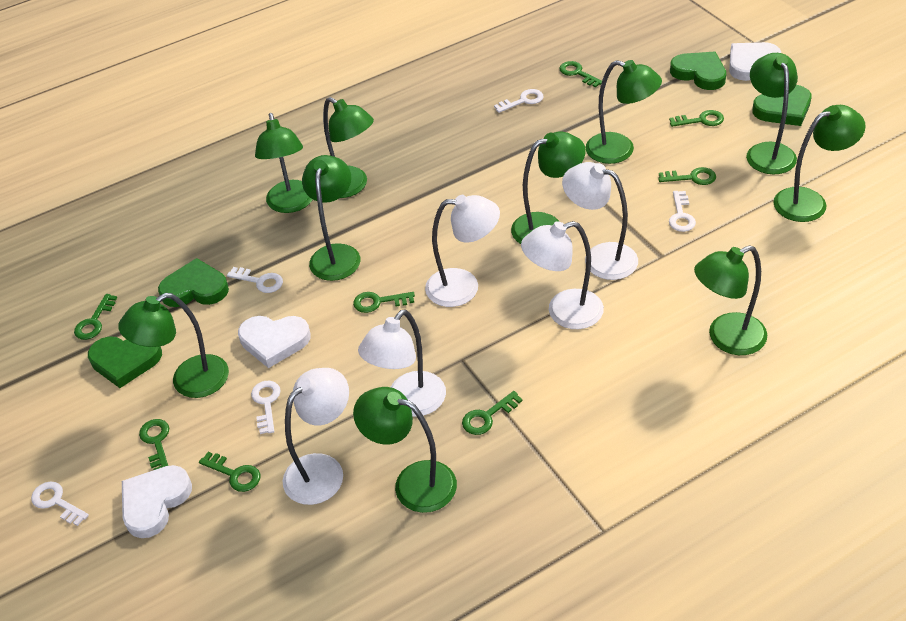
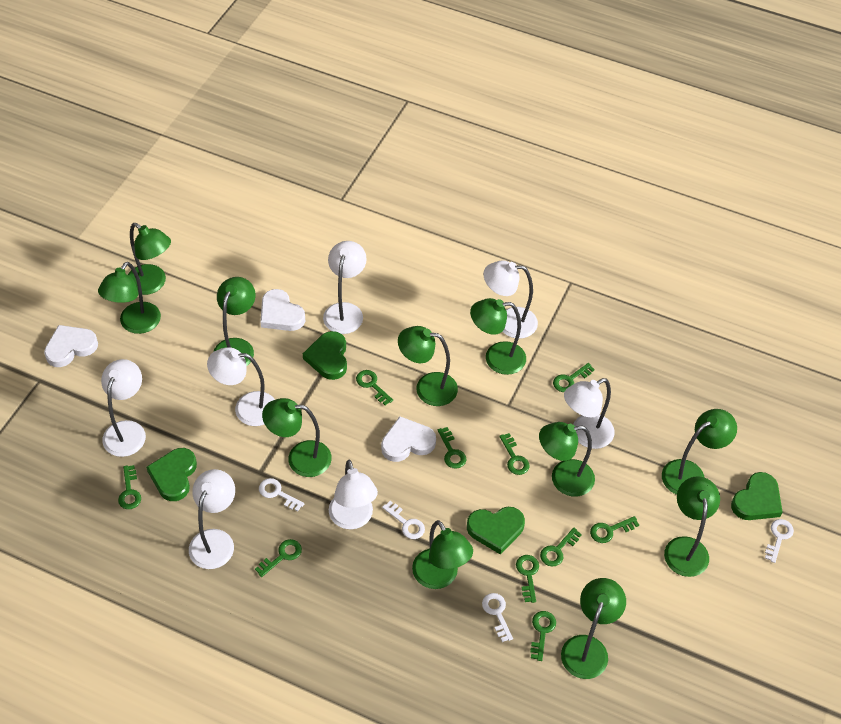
green key: [74,294,117,340] [139,419,169,470] [199,452,261,492] [353,292,415,313] [462,391,523,435] [559,61,602,87] [658,167,716,185] [669,110,724,127] = 8 -> [118,465,141,509] [255,539,302,577] [356,370,393,405] [438,427,466,469] [499,433,530,475] [516,555,539,603] [530,611,556,661] [540,528,582,567] [553,363,595,392] [590,516,639,543] = 10
green lamp: [118,293,229,398] [255,113,313,213] [302,155,360,281] [323,97,374,198] [353,387,457,513] [511,131,586,244] [586,60,662,164] [694,245,767,355] [746,53,798,174] [774,105,866,222] = 10 -> [98,262,161,334] [128,223,171,295] [213,277,256,367] [262,398,332,477] [398,326,458,406] [412,520,473,589] [470,298,526,375] [539,422,595,497] [561,578,626,679] [662,409,737,495] [664,476,720,577] = 11
white key: [31,481,89,526] [227,267,283,293] [251,381,281,434] [494,89,543,113] [669,191,696,232] = 5 -> [259,478,304,512] [382,501,425,539] [482,593,513,642] [765,519,794,563] = 4
white lamp: [283,368,349,505] [358,310,446,417] [425,195,500,307] [521,221,604,329] [562,162,638,280] = 5 -> [101,359,146,457] [189,469,235,569] [207,347,275,426] [323,241,367,334] [329,460,378,529] [483,260,538,339] [564,378,615,449] = 7

